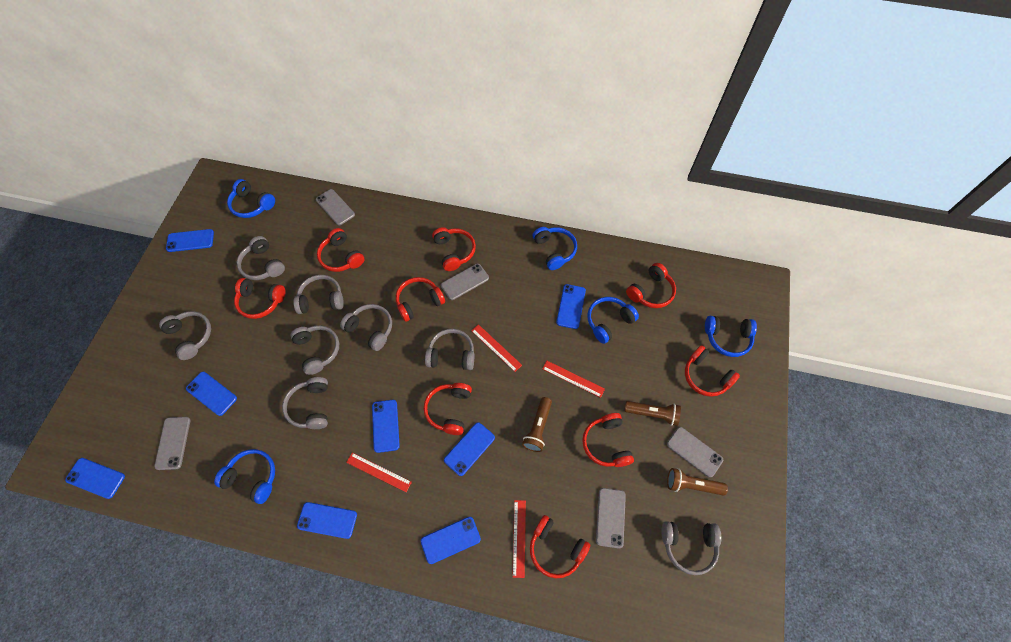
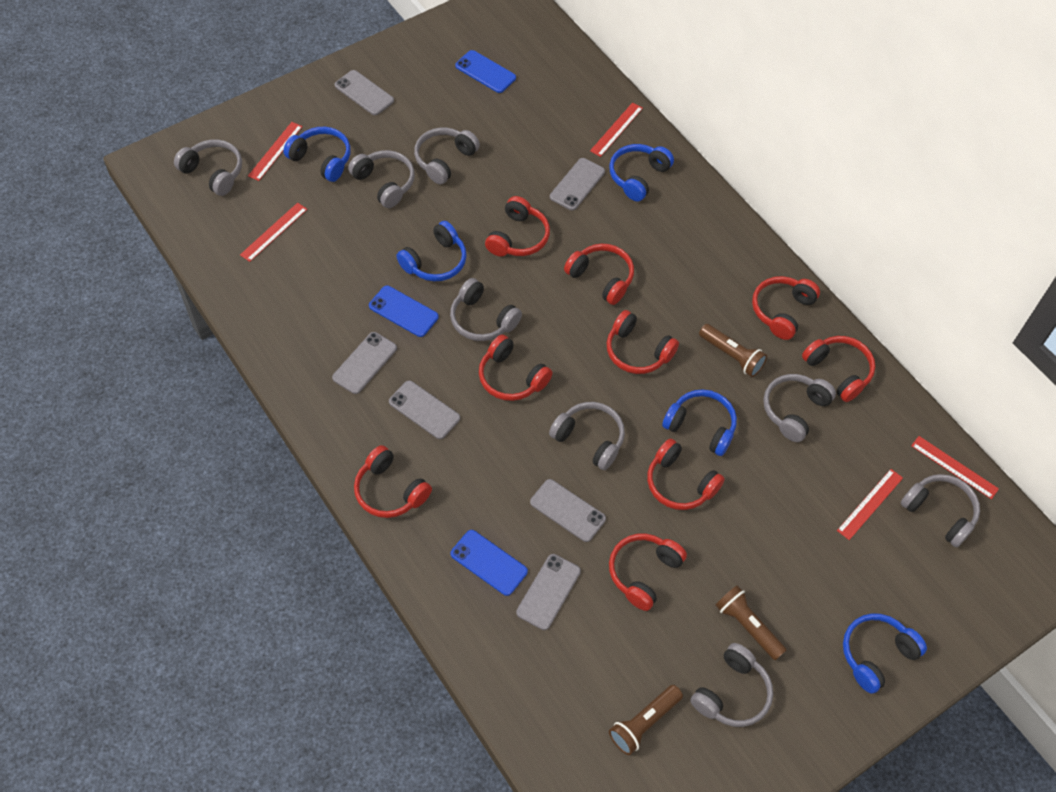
blue phone: [65,458,125,499] [166,229,214,252] [186,372,237,416] [297,502,357,539] [372,400,400,453] [421,517,481,564] [444,423,495,476] [556,284,586,329] = 8 -> [369,286,439,337] [451,530,528,596] [455,50,516,93] = 3
grey phone: [154,417,190,470] [316,189,355,225] [441,264,489,300] [596,488,626,549] [667,427,723,478] = 5 -> [332,332,397,394] [335,70,394,115] [389,381,460,439] [516,554,581,630] [530,479,606,542] [550,158,605,210] = 6
red ruler: [346,453,412,492] [471,324,522,372] [512,500,526,578] [542,361,605,398] = 4 -> [240,203,307,262] [248,122,303,181] [590,102,643,157] [837,469,903,540] [911,436,999,499] = 5

